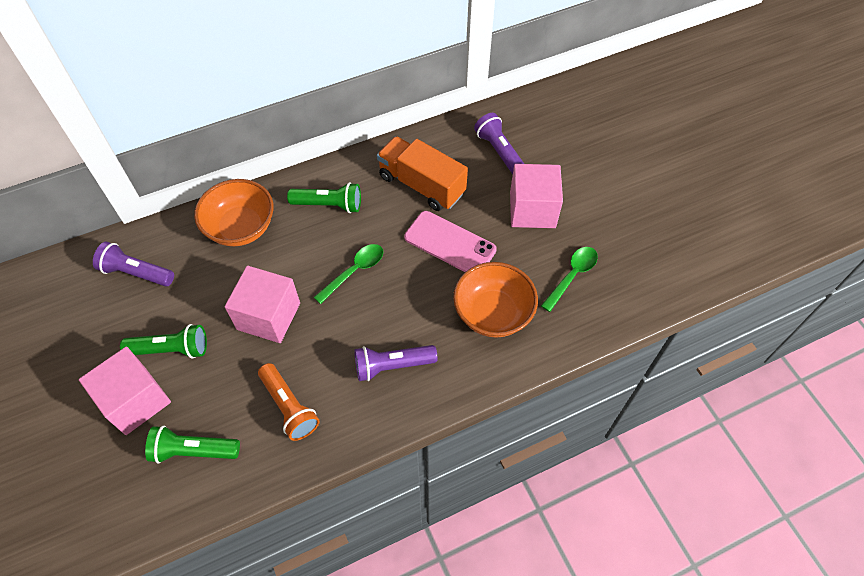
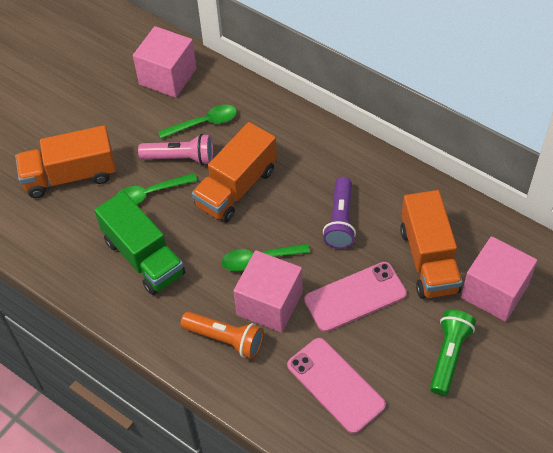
green flashlight: [120,324,207,359] [145,425,240,464] [287,182,361,213] = 3 -> [430,310,476,396] = 1
green spoon: [314,244,383,304] [541,247,598,312] = 2 -> [115,173,198,204] [158,105,237,139] [221,244,310,271] = 3
green truck: none = 0 -> [95,191,185,295] = 1
orange bowl: [194,179,274,246] [453,262,538,338] = 2 -> none = 0
orange truck: [377,136,468,211] = 1 -> [15,125,116,198] [192,122,277,223] [400,190,463,299] = 3
pink flashlight: none = 0 -> [138,134,213,165] = 1
pink phone: [404,211,497,272] = 1 -> [287,338,386,434] [304,262,407,332] = 2
purple flashlight: [93,242,174,287] [354,345,438,381] [474,113,524,175] = 3 -> [323,177,356,249] = 1

